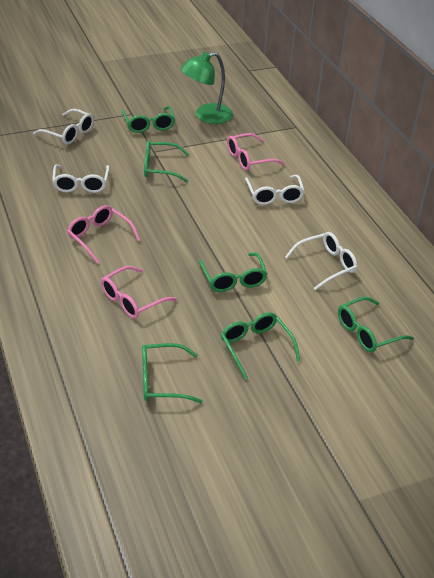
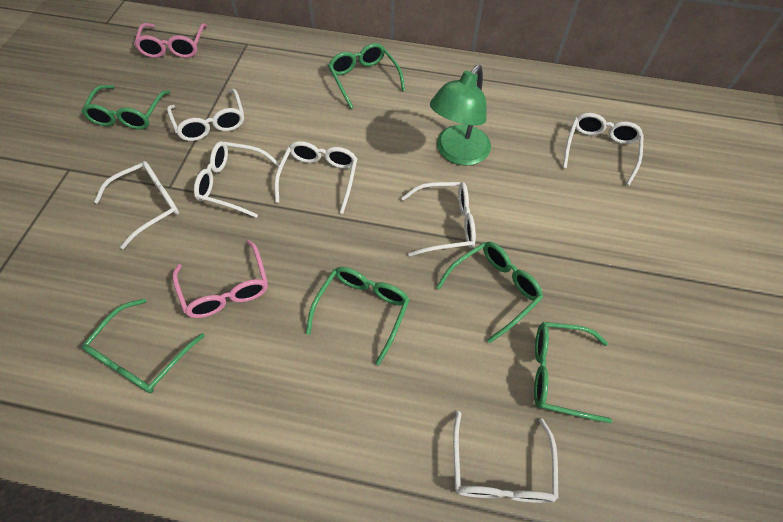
pink glasses: [67,205,140,263] [101,266,177,319] [227,133,285,170] = 3 -> [134,23,207,58] [173,240,268,318] = 2
white glasses: [33,109,94,144] [52,164,110,193] [245,175,305,205] [285,232,357,290] = 4 -> [94,161,179,249] [167,89,244,141] [194,141,280,218] [275,141,358,214] [401,182,476,257] [453,411,559,503] [563,113,644,185] = 7

